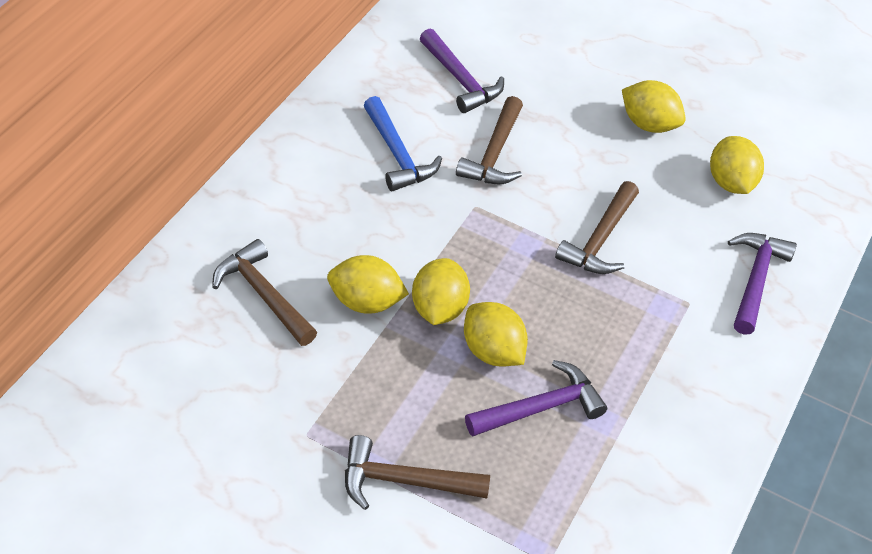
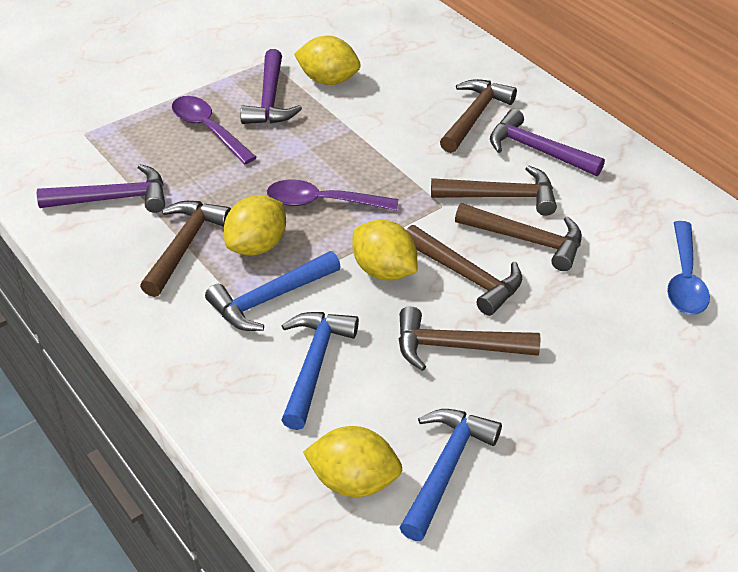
blue hammer: [364,96,442,191] = 1 -> [205,251,341,331] [281,312,359,430] [399,409,502,541] = 3
blue spoon: none = 0 -> [667,221,710,315] = 1
brown hammer: [212,239,317,346] [345,435,490,510] [456,96,523,184] [555,181,639,274] = 4 -> [140,201,231,297] [398,306,541,371] [406,225,522,316] [431,165,557,216] [440,79,517,153] [455,203,582,271] = 6
purple spoon: none = 0 -> [172,96,257,164] [267,180,398,211] = 2
yellow lemon: [327,255,409,314] [412,258,470,325] [464,302,528,366] [622,80,686,133] [710,136,764,194] = 5 -> [224,195,286,256] [294,36,361,85] [303,426,402,497] [352,220,417,281] = 4

